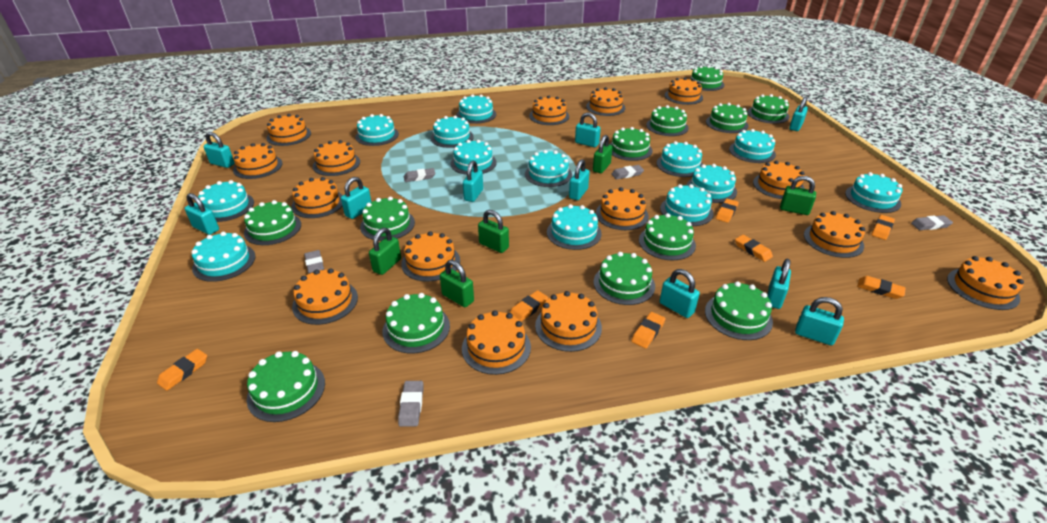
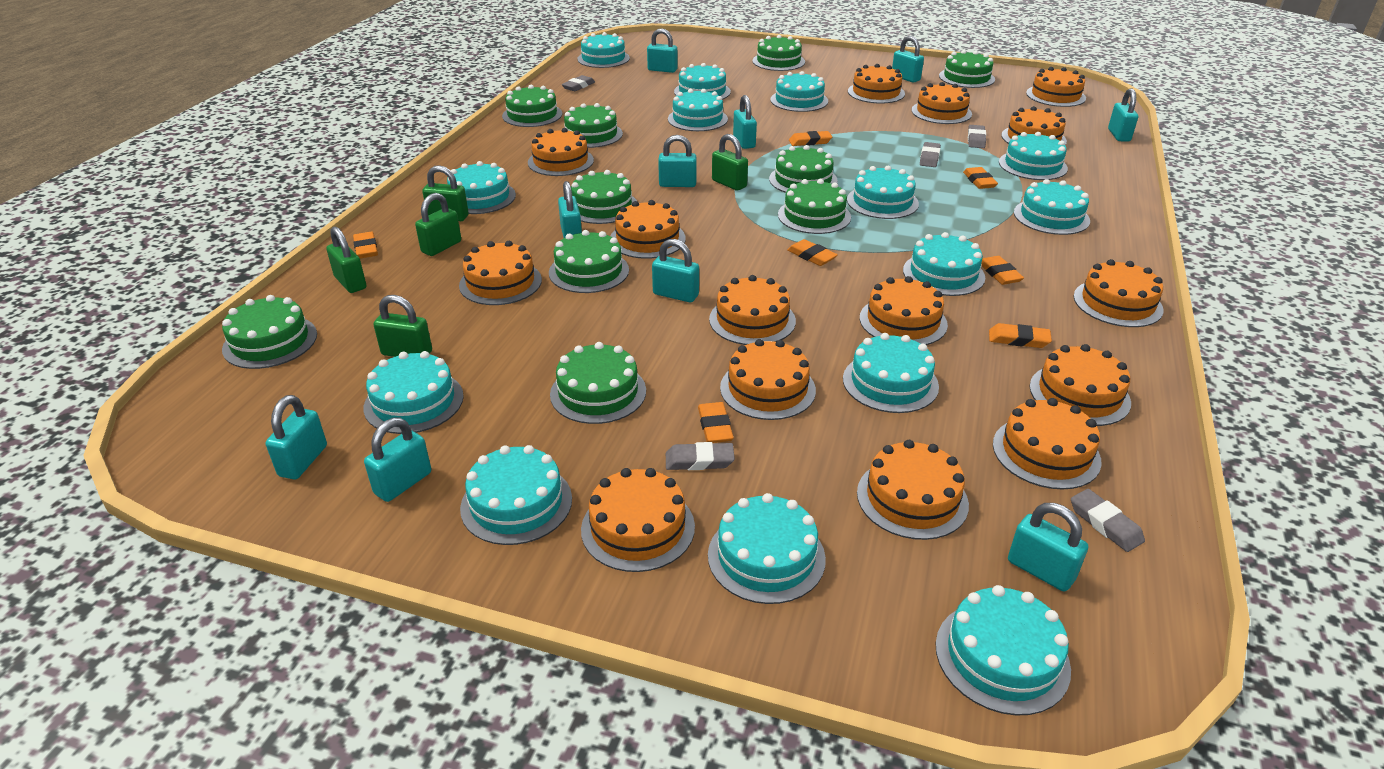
green cake: [244,200,301,245] [247,351,325,422] [360,197,415,241] [383,293,450,353] [593,252,655,305] [609,127,652,161] [639,213,696,260] [646,105,689,136] [690,65,724,91] [705,281,773,340] [706,103,748,133] [747,94,789,124] = 12 -> [222,295,317,369] [502,85,562,127] [549,230,629,293] [550,342,646,424] [564,103,623,148] [571,170,637,224] [752,35,805,71] [769,145,838,193] [778,179,851,234] [939,50,995,88] = 10
turquoise cake: [191,232,255,282] [198,180,254,222] [355,114,399,146] [431,116,474,148] [450,140,497,175] [456,94,496,124] [525,150,572,187] [547,204,602,250] [657,141,703,177] [660,184,714,226] [686,164,737,203] [729,129,776,163] [845,172,902,213] = 13 -> [363,351,464,434] [447,161,516,214] [460,445,572,545] [577,32,630,68] [668,89,728,131] [674,63,731,100] [708,493,826,604] [770,71,828,112] [843,333,939,413] [847,166,919,219] [903,232,985,296] [936,585,1071,715] [999,132,1068,180] [1014,179,1090,235] = 14

